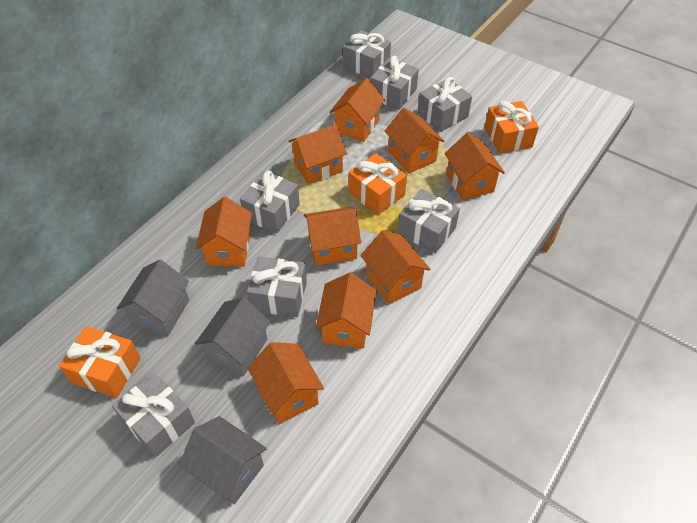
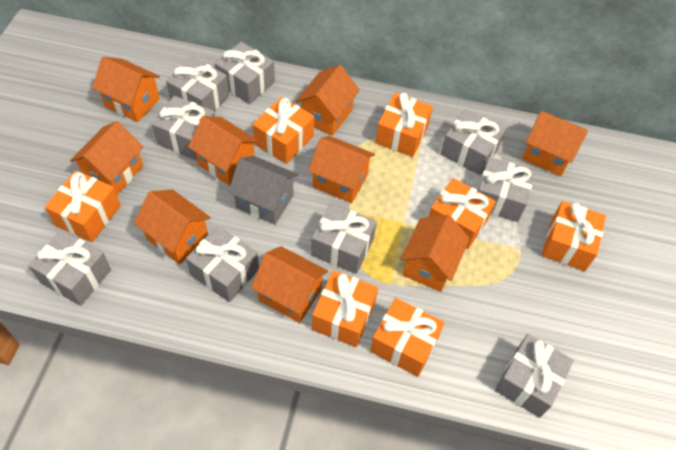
grey gift: [112,373,195,457] [240,171,300,233] [247,256,307,317] [343,30,391,78] [370,56,419,110] [398,189,460,253] [417,77,472,132] = 7 -> [29,230,111,306] [152,96,215,160] [166,57,229,111] [186,226,259,302] [215,42,275,104] [311,203,377,274] [441,109,506,175] [477,157,535,222] [495,334,574,418] = 9
grey house: [117,260,189,336] [179,416,267,505] [195,297,270,377] = 3 -> [228,156,298,225] = 1
orange gift: [59,326,141,398] [349,153,407,215] [484,101,539,154] = 3 -> [45,170,121,243] [253,97,314,164] [312,270,378,347] [370,298,445,377] [375,93,433,157] [429,178,496,249] [542,201,606,271] = 7

